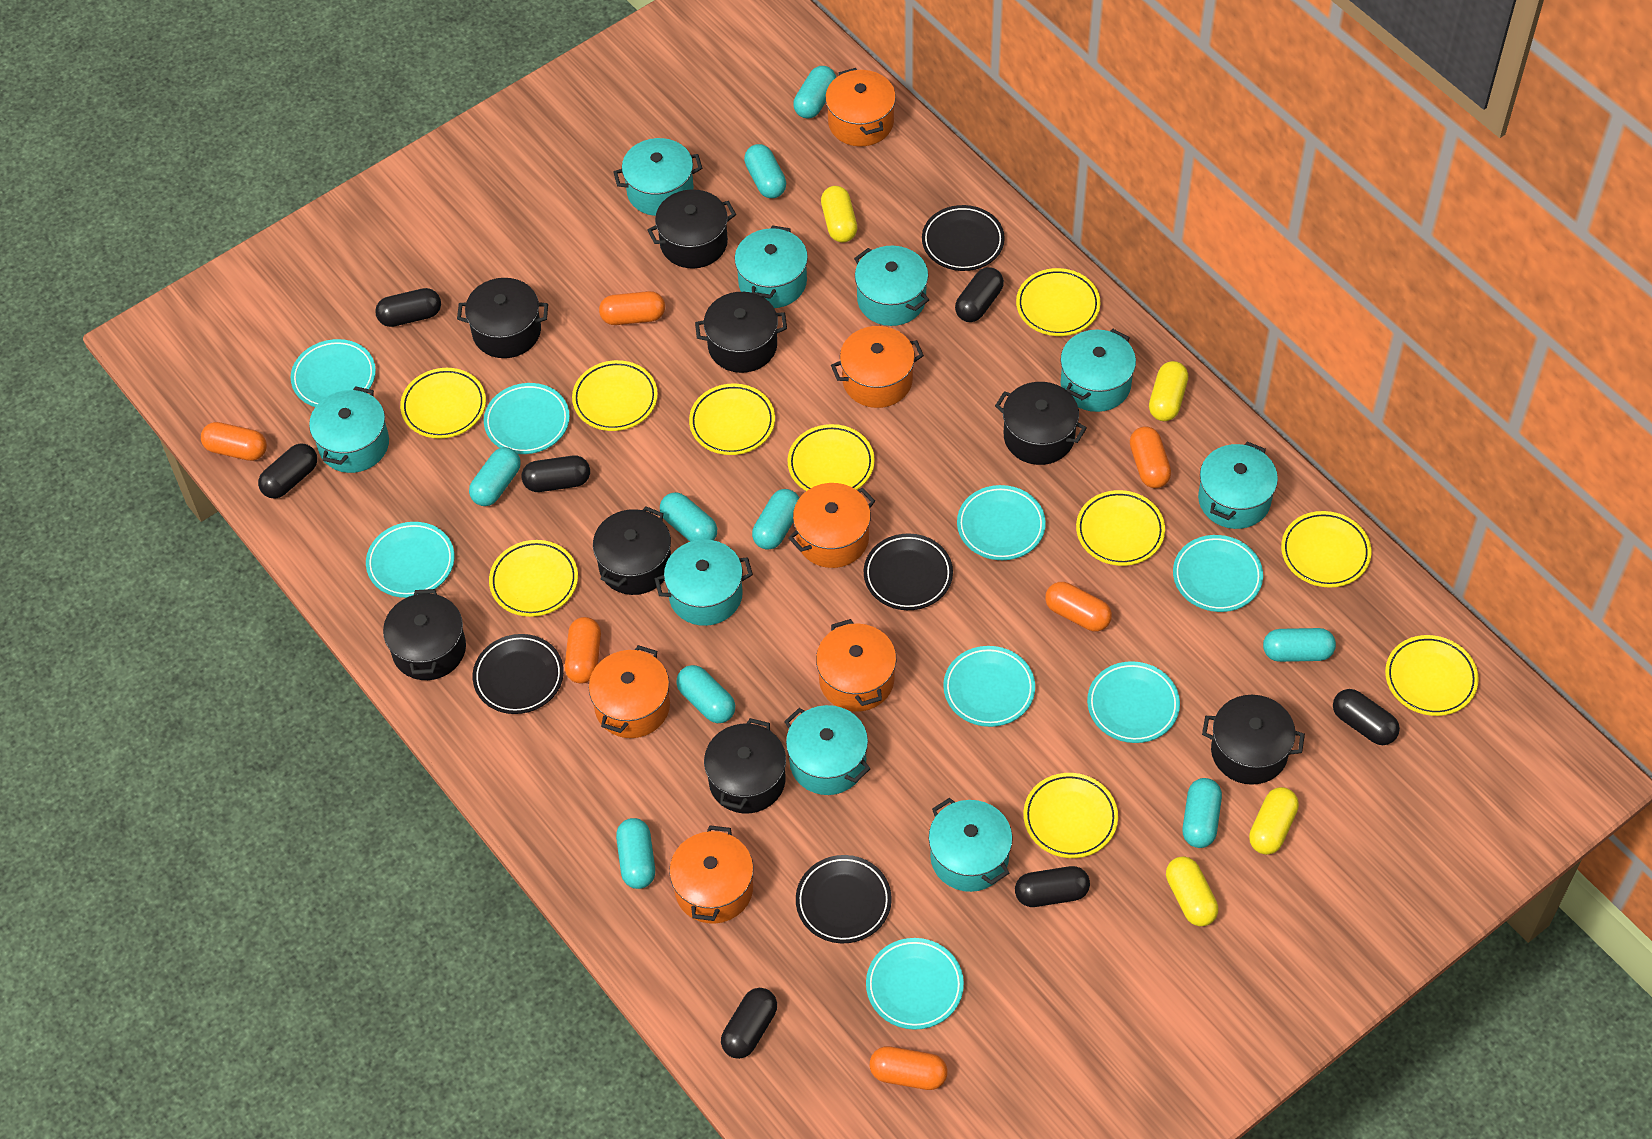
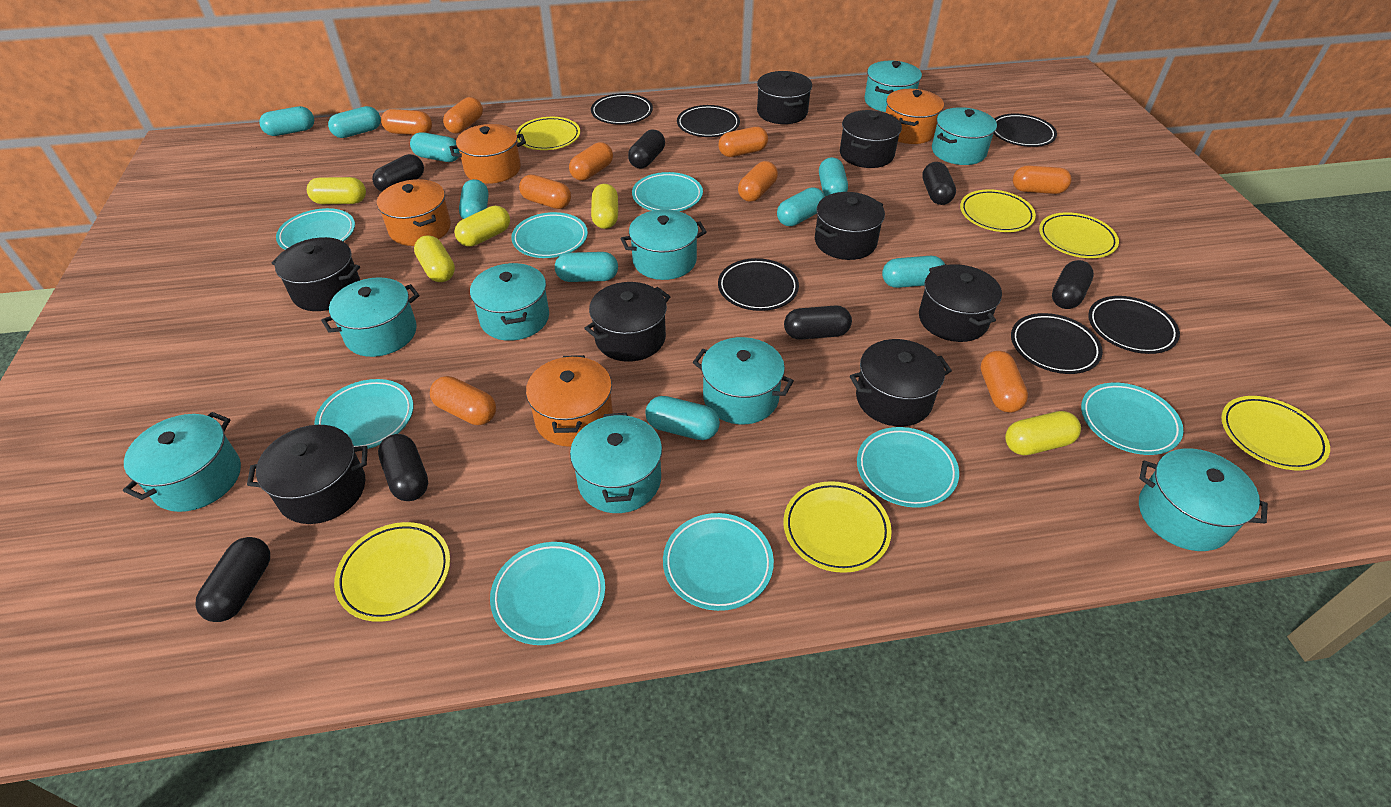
black plate: [473,634,564,714] [796,855,892,943] [864,533,953,610] [922,205,1005,271] = 4 -> [591,93,653,125] [677,105,740,137] [718,258,799,311] [994,113,1057,147] [1011,313,1103,374] [1088,296,1180,354] = 6
orange capsule: [201,422,267,461] [565,617,601,683] [599,291,665,325] [870,1046,947,1090] [1045,582,1112,631] [1130,426,1171,488] = 6 -> [381,109,432,135] [430,376,496,425] [443,97,483,133] [519,174,571,209] [569,142,613,181] [718,127,768,157] [738,161,778,202] [980,351,1028,413] [1013,166,1072,194] = 9
orange pot: [589,645,670,738] [669,825,754,924] [788,483,875,568] [816,619,896,712] [825,68,896,146] [831,326,924,408] = 6 -> [377,179,451,246] [449,124,526,184] [526,355,613,447] [886,89,944,144] = 4
yellow capsule: [821,186,857,243] [1149,361,1188,421] [1166,856,1218,926] [1249,787,1299,855] = 4 -> [307,177,366,204] [414,235,455,282] [454,206,510,247] [591,184,618,229] [1005,411,1081,455] = 5
yellow plate: [400,368,486,439] [489,540,578,617] [572,360,658,431] [689,383,775,455] [787,424,875,491] [1016,268,1100,336] [1023,773,1118,858] [1076,490,1165,566] [1281,511,1371,588] [1385,635,1479,716] = 10 -> [334,522,450,622] [516,117,580,150] [784,481,892,573] [960,189,1036,232] [1039,212,1119,258] [1221,396,1330,471] = 6

